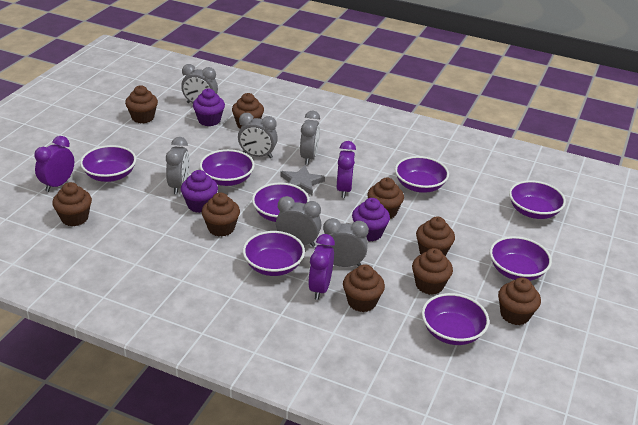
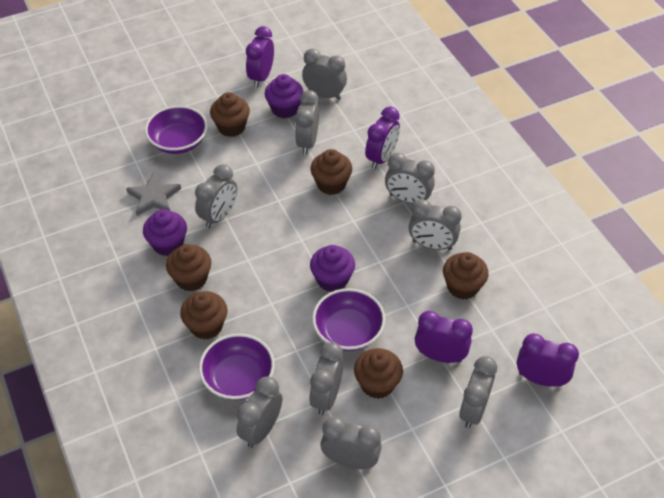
brown cupcake: [52,182,92,226] [125,85,158,123] [202,192,240,237] [232,93,264,128] [343,264,385,312] [367,177,404,219] [412,248,453,295] [416,217,455,256] [498,277,541,325] = 9 -> [166,244,211,291] [180,291,228,339] [210,92,250,137] [310,149,352,195] [354,348,403,399] [443,252,489,300] = 6
grey clock: [166,137,190,194] [181,64,218,103] [238,113,278,158] [276,196,321,247] [300,111,320,165] [322,218,369,267] = 6 -> [195,164,237,228] [236,377,282,448] [295,90,319,155] [302,49,347,100] [309,342,344,415] [320,417,382,469] [385,153,435,204] [409,199,462,250] [459,356,497,429] = 9
purple bowl: [80,145,136,182] [200,149,255,186] [243,231,305,276] [252,183,310,222] [395,156,449,193] [422,293,489,345] [490,236,552,281] [509,180,566,219] = 8 -> [145,105,208,154] [199,334,275,400] [312,288,385,351] = 3
purple clock: [34,136,74,192] [308,234,335,300] [337,141,356,198] = 3 -> [246,26,274,88] [365,107,400,169] [415,311,473,363] [517,334,579,387] = 4

